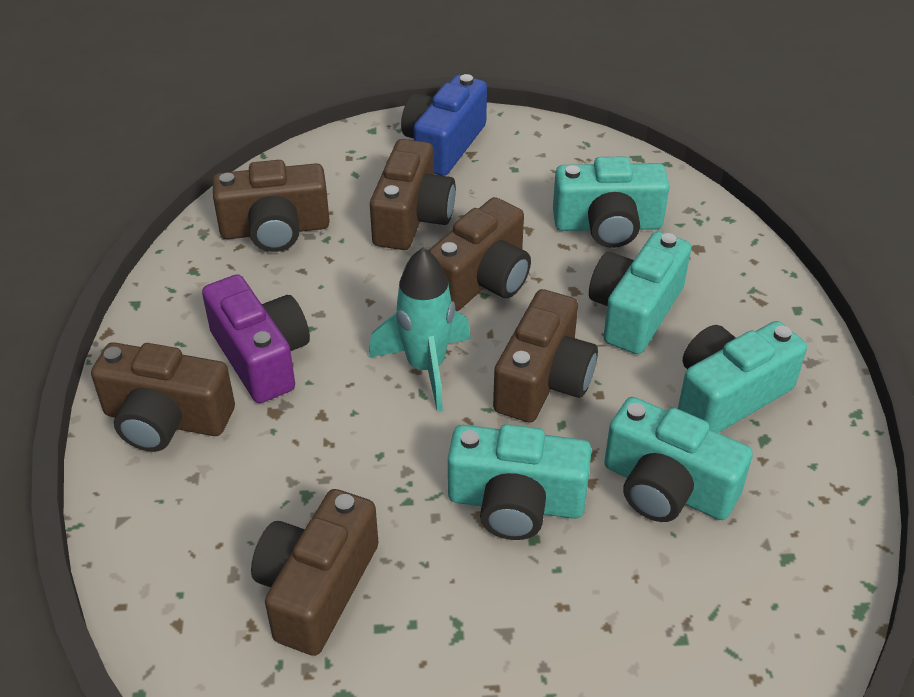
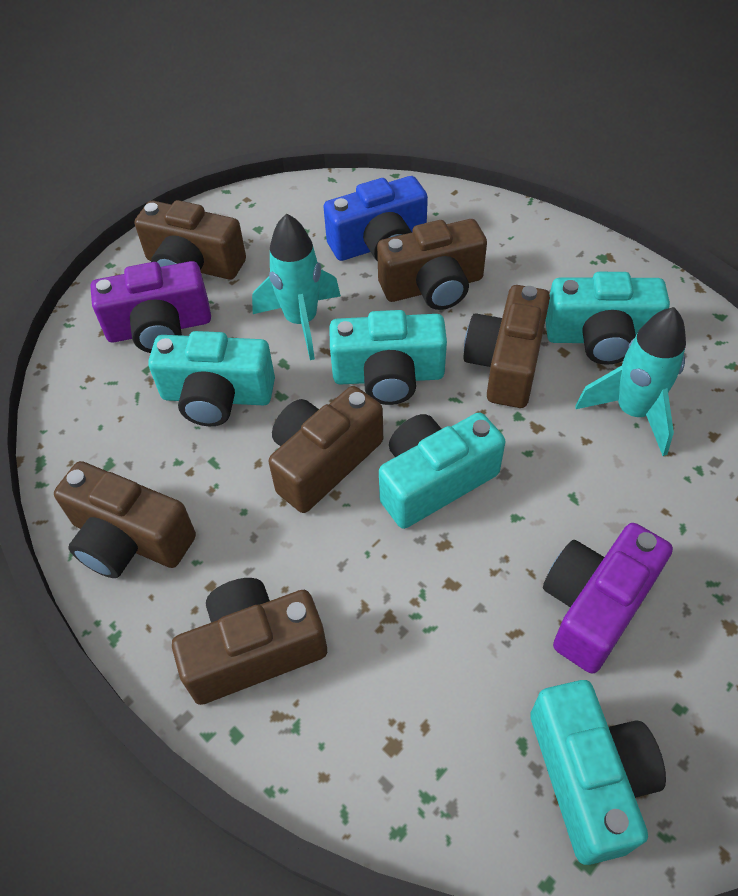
purple camera: [202,274,310,403] = 1 -> [91,261,211,353] [543,523,673,674] = 2
turquoise rocket: [369,247,471,412] = 1 -> [252,213,341,360] [575,307,686,456] = 2

